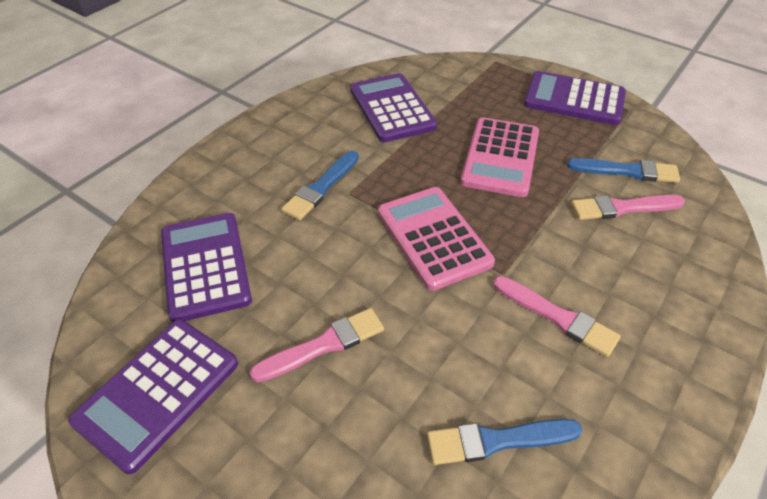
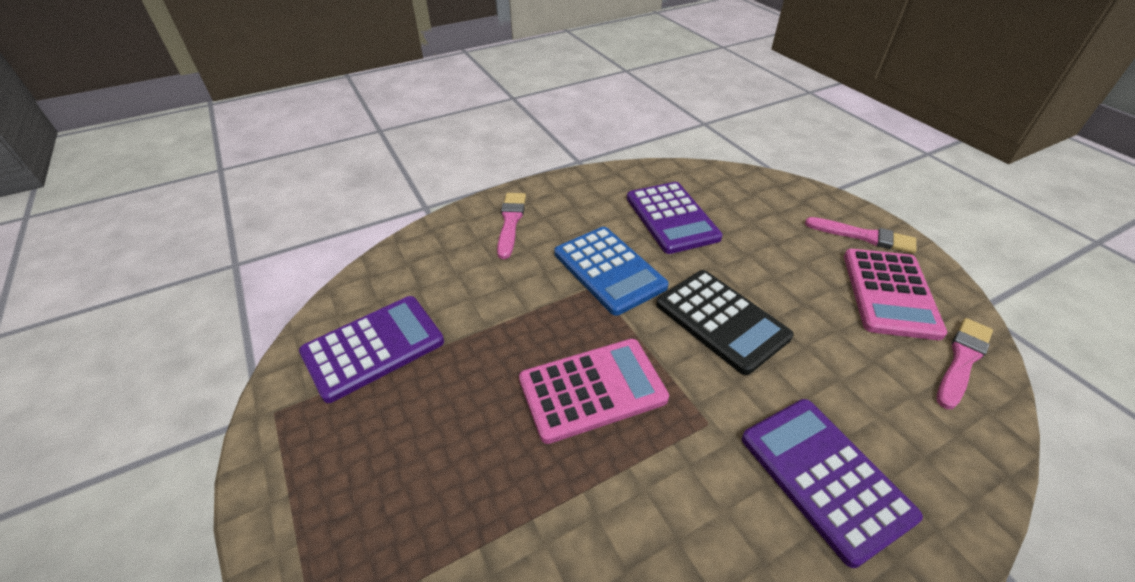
black calculator: none = 0 -> [656,270,793,375] = 1
blue brush: [281,151,359,220] [427,419,582,465] [567,158,680,183] = 3 -> none = 0
blue calculator: none = 0 -> [554,227,669,316] = 1
purple calculator: [68,320,238,474] [161,213,252,322] [350,73,437,142] [524,71,626,125] = 4 -> [299,296,444,403] [627,182,723,254] [742,399,923,568] = 3

